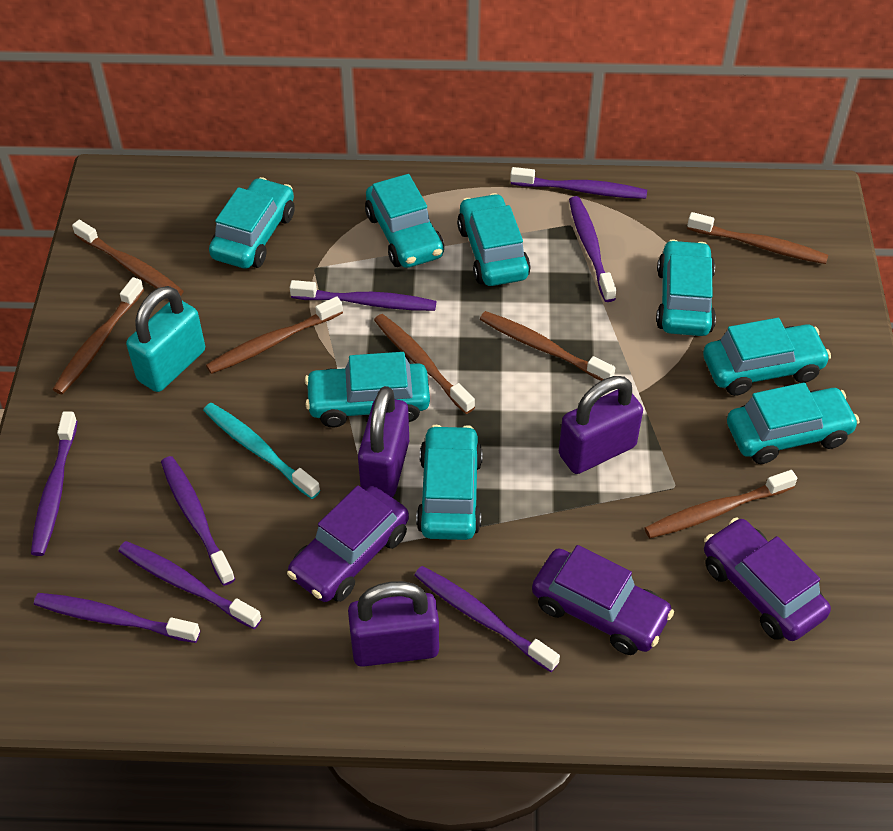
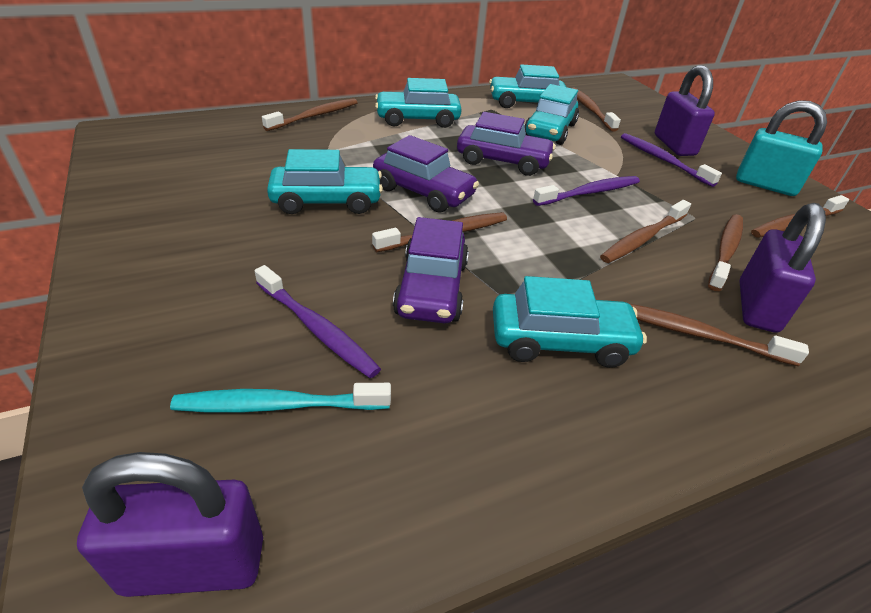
purple toothbrush: [31,411,78,556] [34,593,200,643] [118,541,262,629] [161,456,235,586] [290,280,436,311] [414,566,560,672] [510,167,647,199] [569,196,616,302] = 8 -> [255,265,381,378] [533,176,640,206] [621,133,722,187] = 3
turquoise car: [209,177,295,269] [305,352,430,427] [365,174,444,268] [416,425,483,540] [457,193,531,286] [656,240,716,336] [703,318,831,396] [727,383,859,464] = 8 -> [267,149,383,214] [375,78,462,128] [489,64,566,108] [493,276,647,368] [524,84,579,145] = 5

